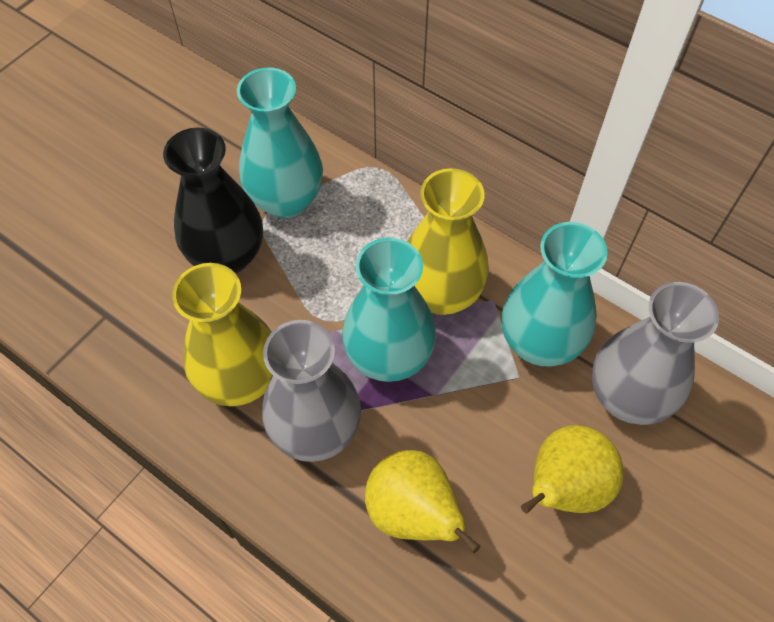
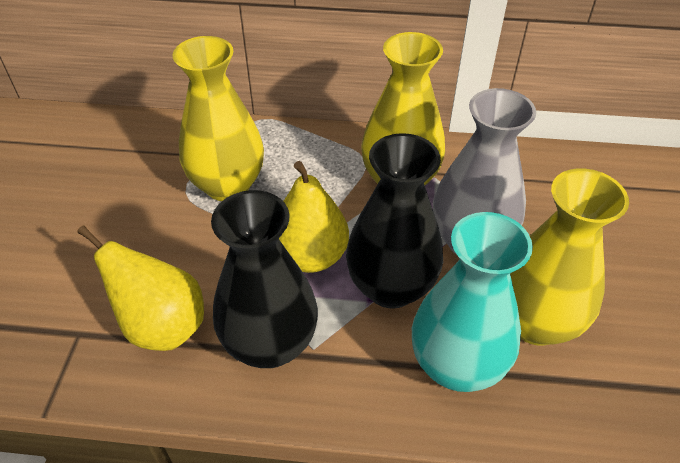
black vase: [163,127,263,274] = 1 -> [211,190,318,368] [346,133,443,309] = 2
grey vase: [262,320,361,462] [592,282,719,425] = 2 -> [433,88,536,255] = 1
turquoise vase: [237,68,323,218] [342,237,436,382] [502,222,608,366] = 3 -> [412,212,533,392] = 1
yellow vase: [172,263,273,406] [407,168,489,315] = 2 -> [173,36,264,201] [362,32,445,185] [510,168,629,346] = 3

